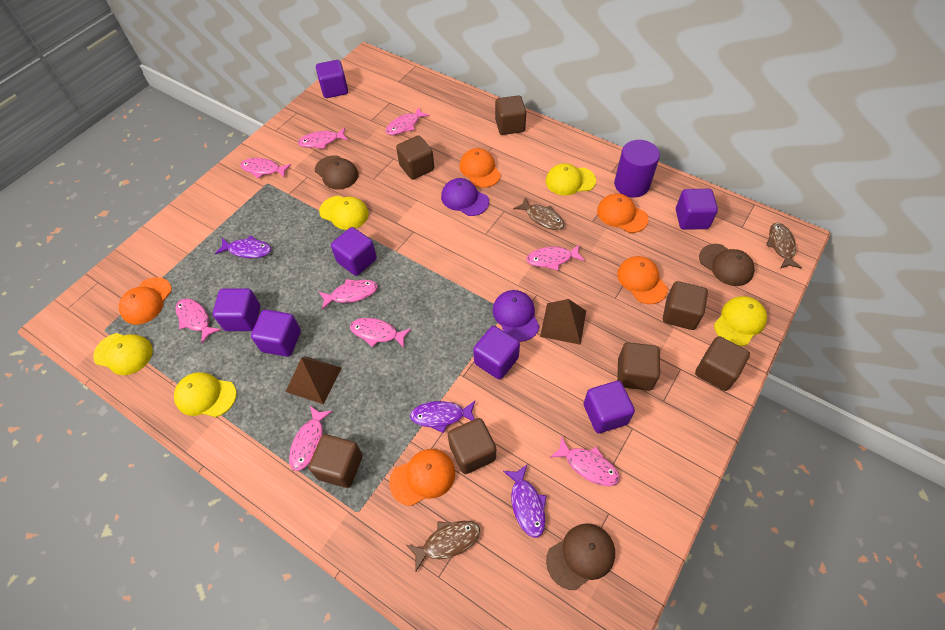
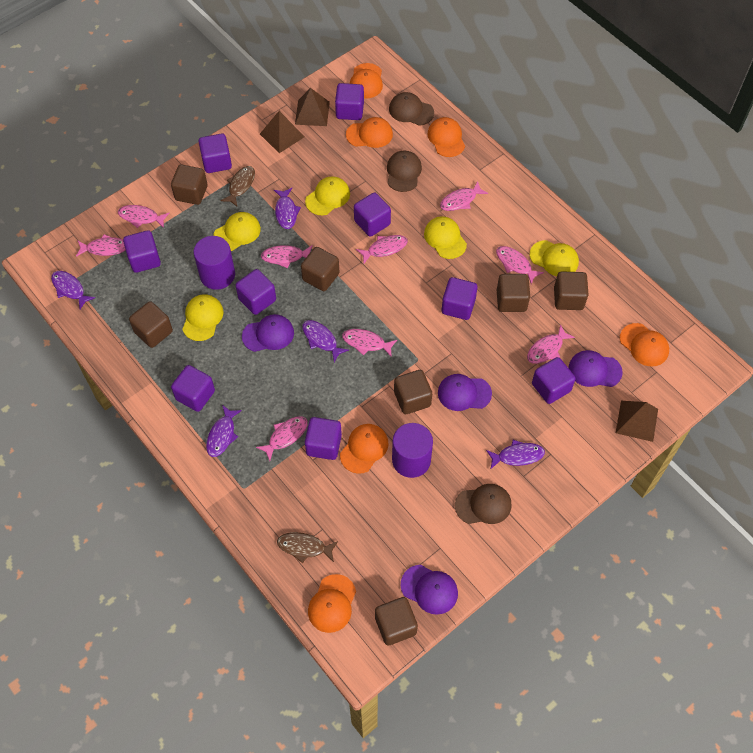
brown fish: [407,521,480,571] [513,197,565,230] [766,223,802,269] = 3 -> [221,166,255,206] [277,532,338,563] = 2
brown pyramid: [286,356,342,404] [540,299,586,345] = 2 -> [260,111,304,153] [295,88,330,126] [616,401,658,442] = 3
orange cap: [119,277,172,325] [389,449,455,506] [460,148,501,188] [597,193,648,233] [617,256,668,304] = 5 -> [308,574,356,633] [340,424,388,474] [346,117,393,148] [350,63,383,99] [427,117,465,157] [620,323,669,366] = 6
purple cap: [441,178,489,216] [493,290,540,342] = 2 -> [242,314,294,352] [401,565,458,615] [438,374,492,411] [569,350,623,387] = 4
purple cube: [213,288,260,331] [251,310,301,357] [316,60,348,98] [331,227,377,276] [473,326,520,380] [583,381,635,433] [676,189,718,230] = 7 -> [123,230,161,273] [171,365,215,412] [199,133,232,173] [235,269,276,315] [305,417,342,460] [335,83,364,120] [354,192,391,237] [442,277,478,320] [532,357,576,404] = 9
purple cylinder: [614,140,660,197] = 1 -> [194,236,235,290] [392,423,433,478] = 2
purple fish: [215,235,271,258] [410,401,475,433] [503,465,547,538] = 3 -> [51,271,95,309] [206,405,242,457] [274,188,301,229] [302,320,349,362] [486,440,545,470] = 5

